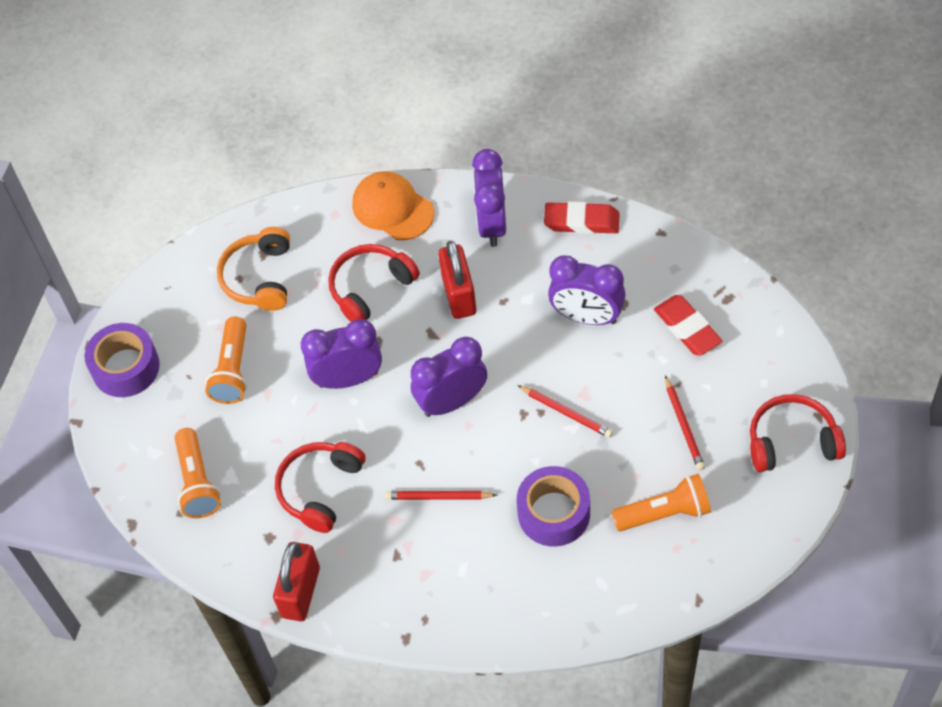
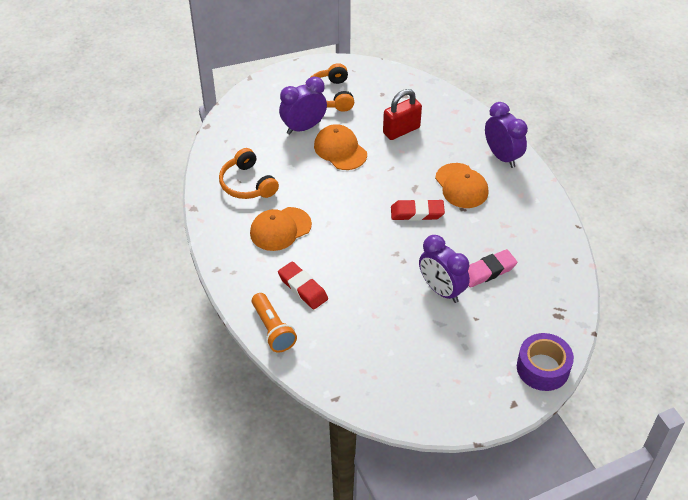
orange cap: [352,171,434,240] = 1 -> [250,207,312,251] [314,124,367,170] [435,163,489,208] = 3
orange flashlight: [174,428,221,518] [205,316,247,404] [611,474,711,531] = 3 -> [252,293,297,352] = 1
orange headphones: [217,227,290,311] = 1 -> [219,148,279,199] [310,63,354,112] = 2
pink eraser: none = 0 -> [468,249,517,287] = 1
purple clock: [301,319,382,389] [411,337,487,417] [472,149,506,247] [548,255,626,325] = 4 -> [279,77,327,135] [419,235,470,303] [485,102,528,168] = 3
purple tape: [85,323,160,397] [516,466,590,547] = 2 -> [517,333,574,391] = 1
red headphones: [275,442,366,533] [328,244,420,322] [750,394,846,472] = 3 -> none = 0
red padlock: [273,542,320,621] [438,240,476,319] = 2 -> [383,89,422,140] = 1
red pencil: [385,491,497,500] [517,385,613,438] [665,375,705,470] = 3 -> none = 0

